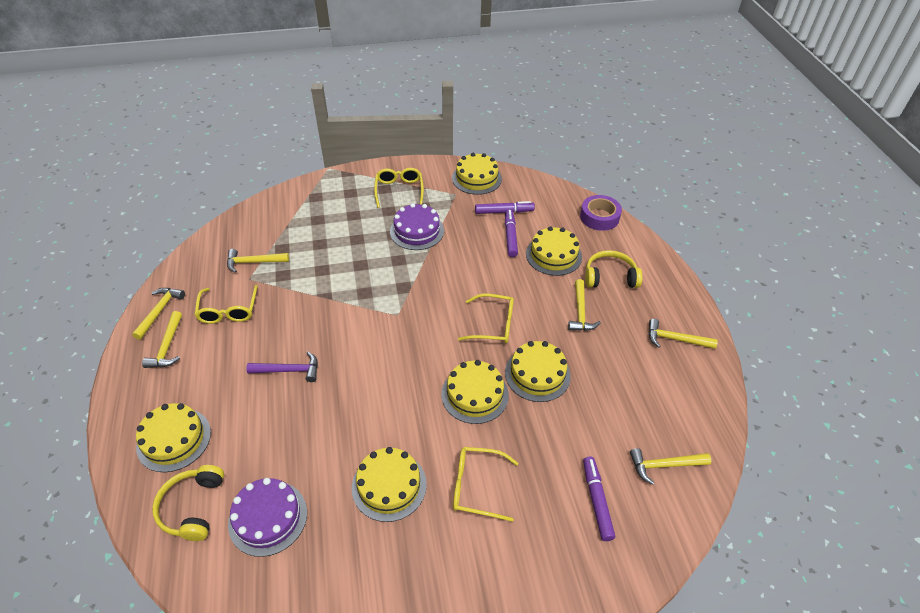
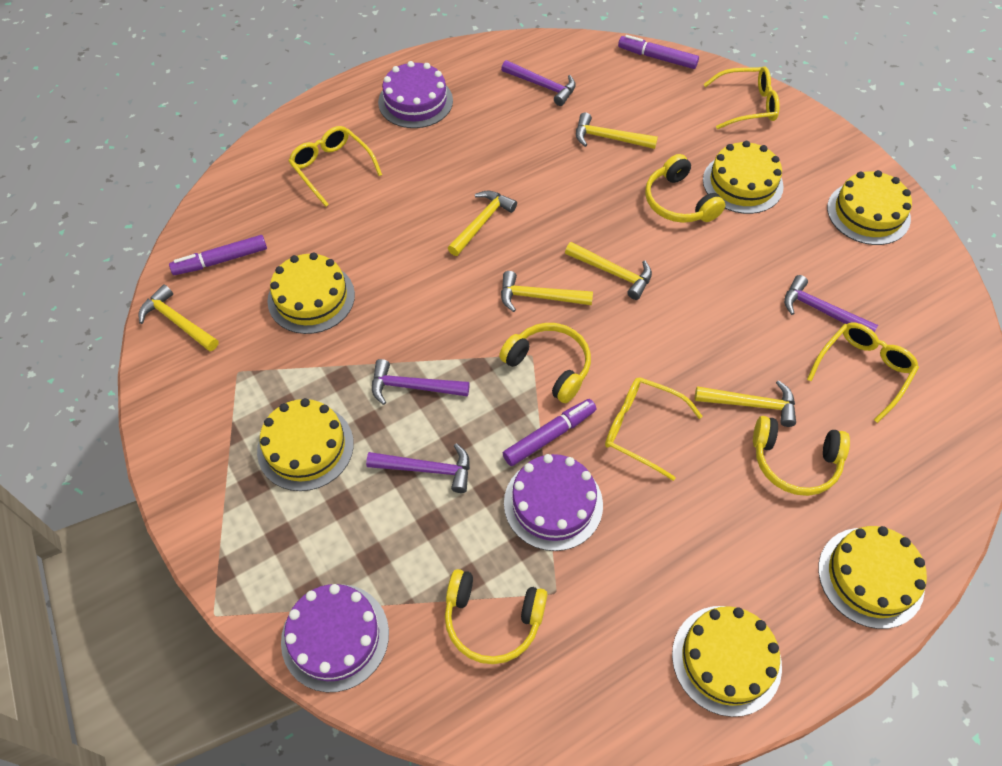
purple cake: [228,478,307,557] [390,203,444,250] = 2 -> [281,584,389,692] [378,61,453,128] [504,454,603,551] = 3
purple hammer: [246,352,318,382] = 1 -> [366,443,470,493] [372,359,470,405] [501,60,576,106] [784,275,878,332] = 4
purple tape: [580,195,622,231] = 1 -> none = 0
yellow headphones: [152,465,224,541] [585,250,643,288] = 2 -> [445,569,547,664] [499,323,591,403] [645,154,725,223] [753,416,850,496] = 4

